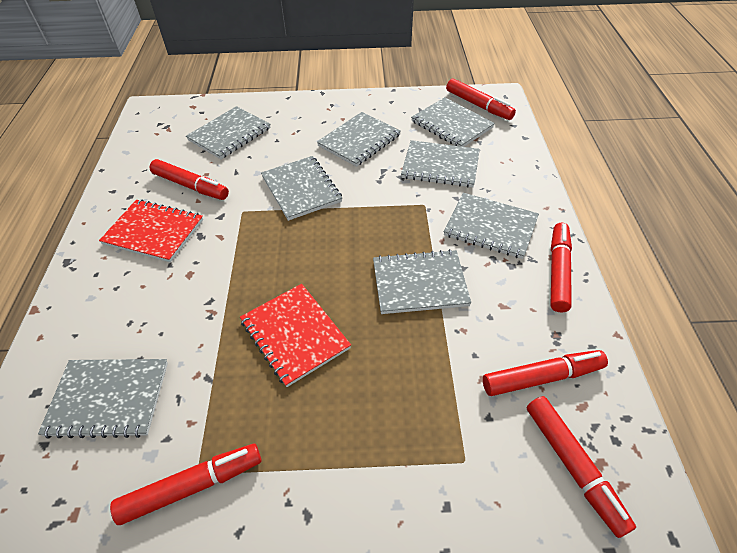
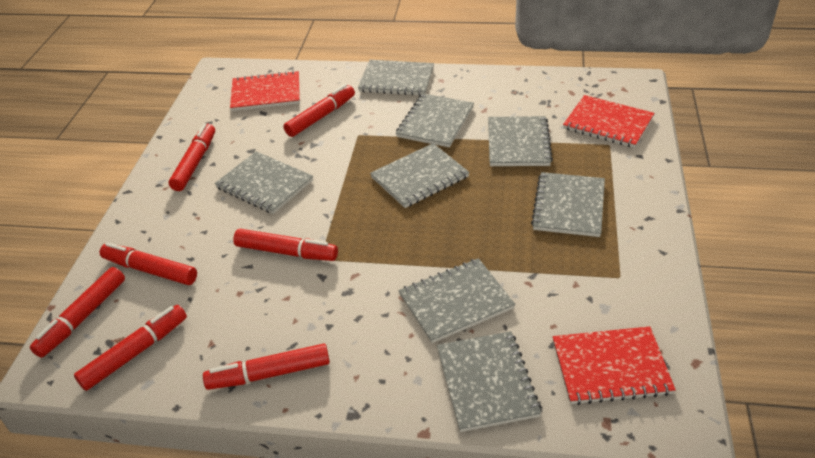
red marker: [110,443,261,525] [150,159,229,200] [446,78,516,120] [483,350,608,396] [527,396,636,538] [551,223,572,312] = 6 -> [30,267,125,358] [74,305,187,391] [100,242,197,285] [168,123,215,191] [203,344,330,390] [233,229,338,261] [284,84,355,137] = 7
red notebook: [99,199,203,263] [240,284,351,387] = 2 -> [230,71,300,111] [553,326,676,405] [563,95,654,148] = 3

